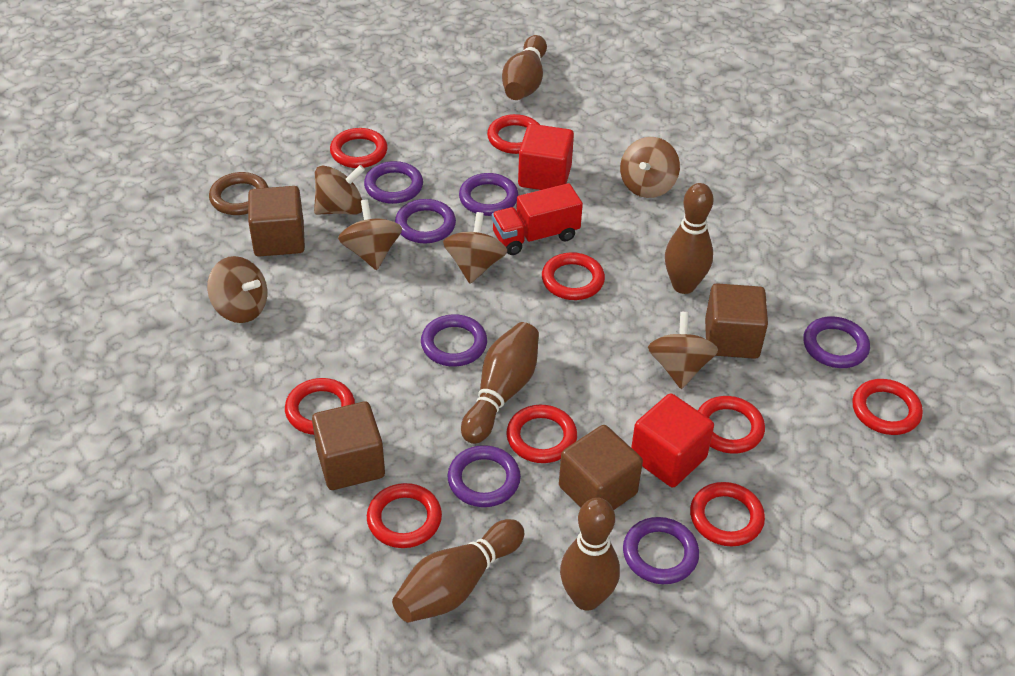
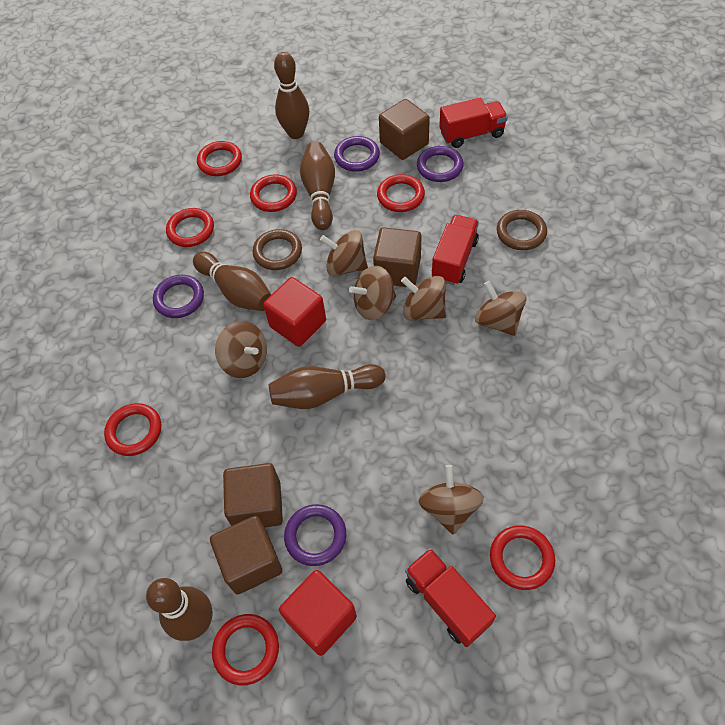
brown ring: [209,172,269,215] = 1 -> [253,229,302,270] [497,210,547,250] = 2
purple ring: [364,161,423,204] [395,199,456,243] [421,314,487,367] [448,445,521,507] [459,173,518,216] [623,517,699,584] [803,316,870,368] = 7 -> [153,275,204,318] [284,504,346,566] [334,136,380,171] [417,146,463,182] = 4
red ring: [285,378,355,435] [330,128,387,168] [367,483,442,548] [487,114,540,154] [506,405,577,463] [542,252,605,300] [690,482,765,546] [698,396,765,454] [852,379,923,435] = 9 -> [104,403,161,456] [166,208,214,247] [197,141,242,176] [212,614,279,685] [250,175,297,212] [377,174,425,212] [490,525,555,590] = 7
red truck: [492,183,583,255] = 1 -> [405,548,496,647] [432,215,479,285] [439,98,508,148] = 3

